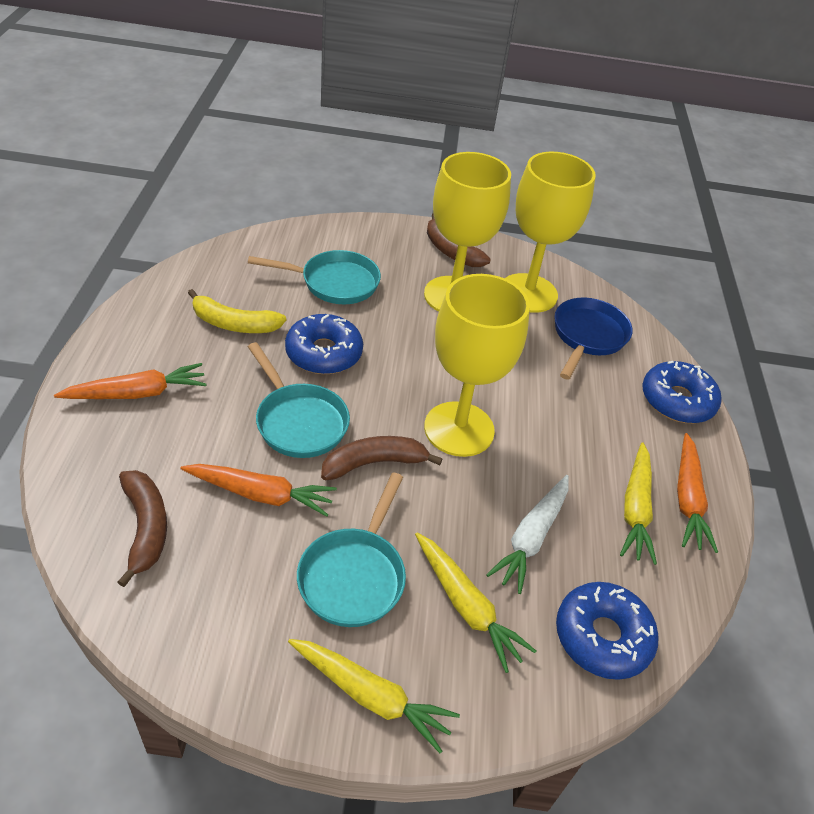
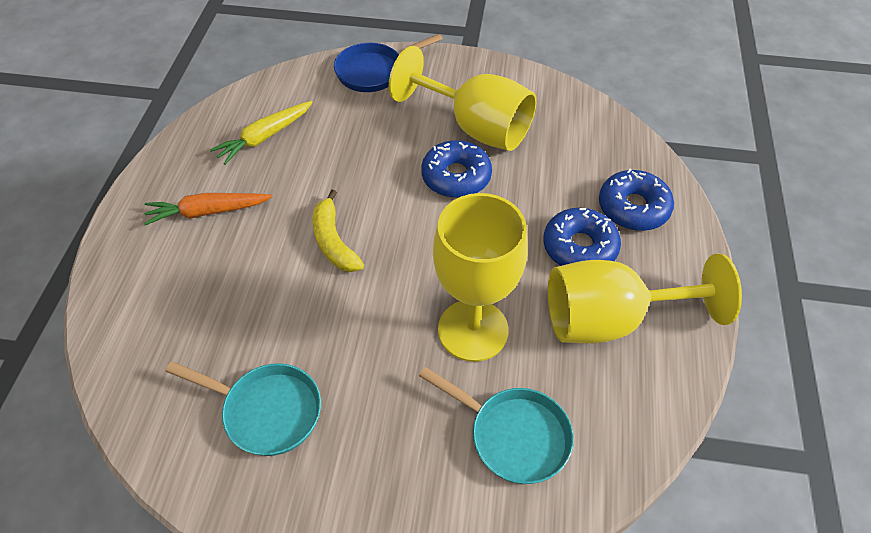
brown banana: [117,470,167,587] [321,436,442,481] [427,214,491,267] = 3 -> none = 0
orange carrot: [54,363,207,399] [180,464,337,517] [677,433,718,553] = 3 -> [144,193,273,225] = 1
turquoise pan: [248,250,381,304] [248,342,350,458] [297,473,406,627] = 3 -> [165,361,321,456] [419,367,574,484] = 2
white carrot: [486,475,569,594] = 1 -> none = 0
yellow carrot: [288,639,460,753] [415,533,536,673] [620,442,657,565] = 3 -> [210,101,313,165] = 1

